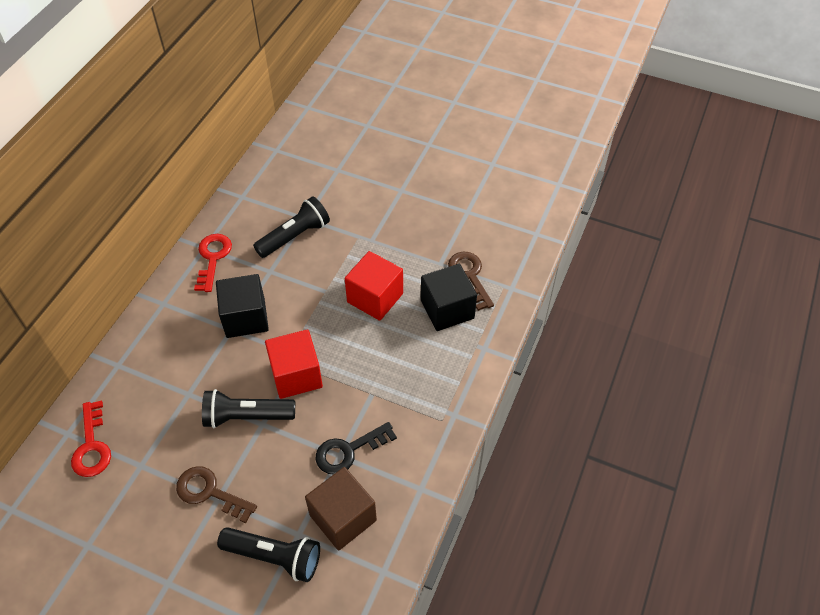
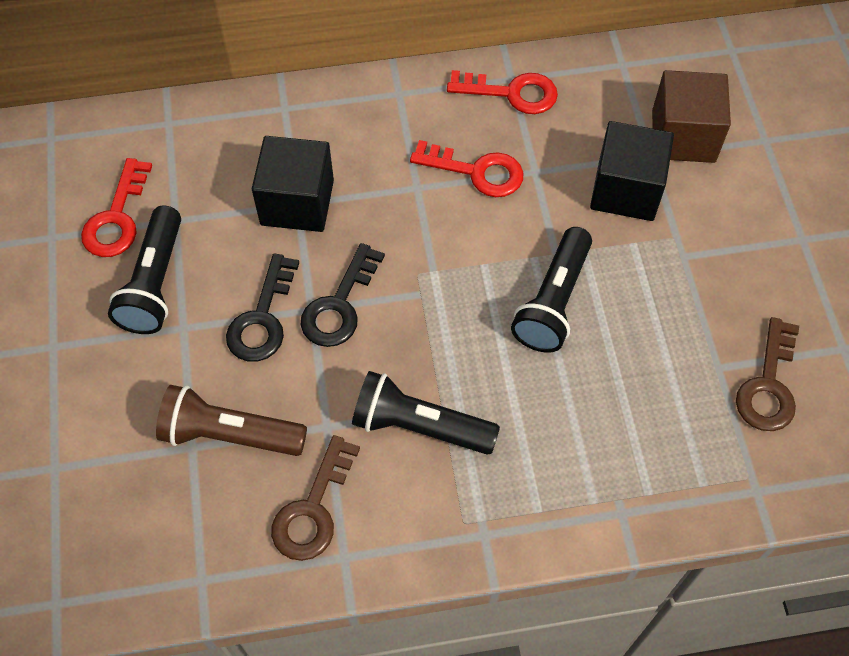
black key: [316,422,397,475] = 1 -> [226,253,299,362] [300,243,385,347] = 2
brown flashlight: none = 0 -> [156,385,307,456] = 1
red cube: [265,329,323,399] [345,251,403,321] = 2 -> none = 0
red key: [71,401,111,477] [194,234,232,292] = 2 -> [81,158,152,257] [410,140,523,197] [447,70,558,114] = 3

